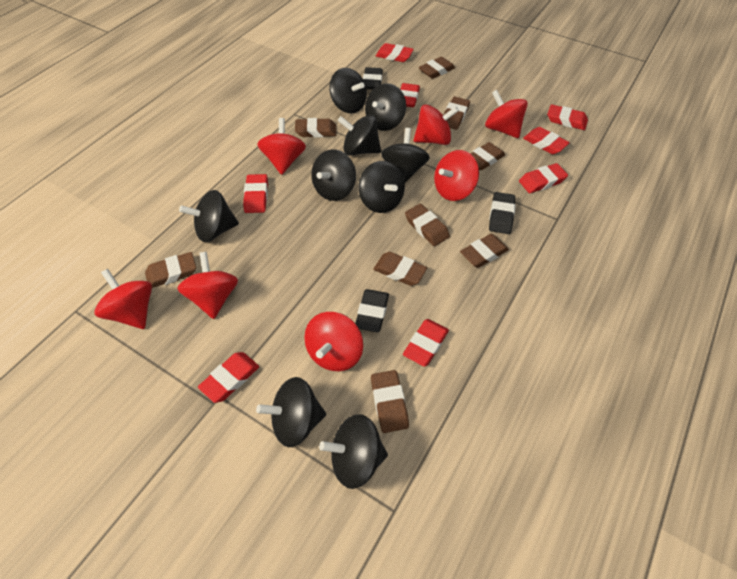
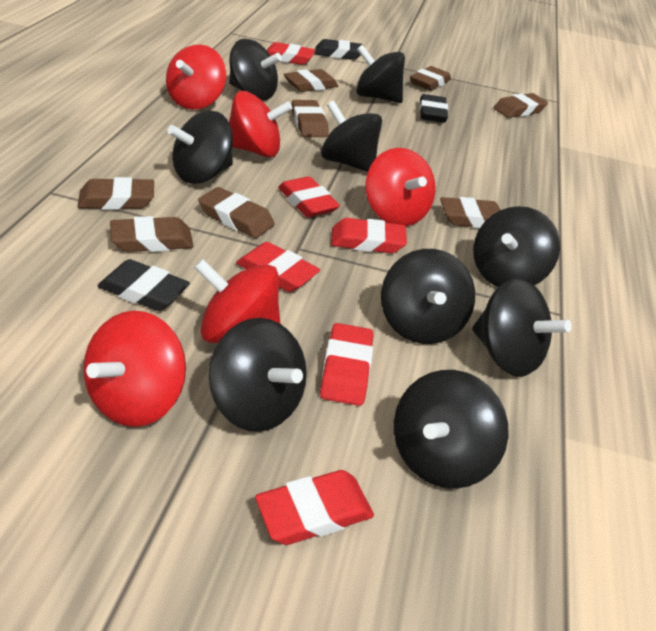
brown eraser: [145,252,196,288] [295,118,336,138] [371,370,409,433] [373,252,427,286] [405,204,450,246] [419,57,455,79] [443,97,470,130] [460,234,509,268] [470,142,505,170] = 9 -> [77,177,154,210] [110,216,194,252] [198,187,275,238] [284,69,338,92] [292,100,329,137] [410,66,451,91] [440,197,500,228] [494,93,548,118] = 8
red eraser: [198,352,259,403] [243,174,268,213] [376,43,414,62] [400,83,420,107] [403,319,449,367] [519,163,568,193] [523,127,570,154] [547,104,588,130] = 8 -> [236,242,320,292] [255,470,374,545] [267,42,315,65] [278,176,340,217] [320,323,373,406] [331,218,407,253] = 6
red spinning top: [94,269,152,329] [177,252,238,319] [257,118,306,175] [304,312,363,371] [414,104,459,145] [434,150,479,201] [485,90,528,138] = 7 -> [83,311,186,427] [166,45,226,110] [194,259,280,343] [229,91,292,157] [365,148,435,226] = 5

